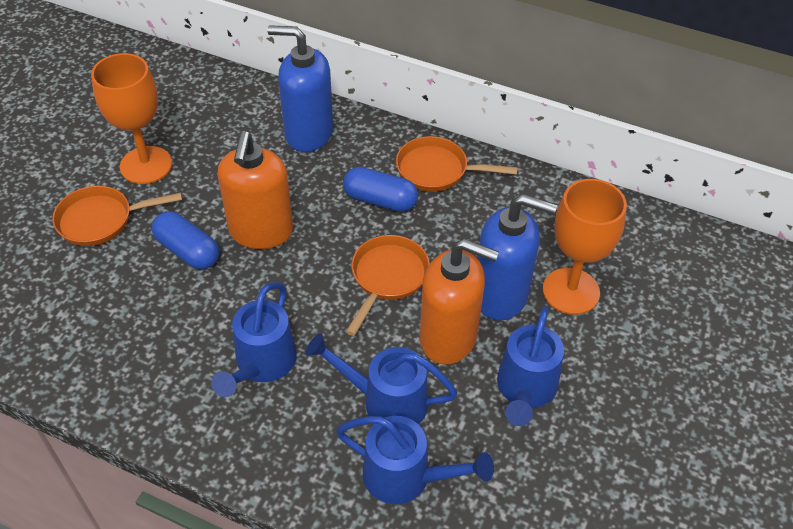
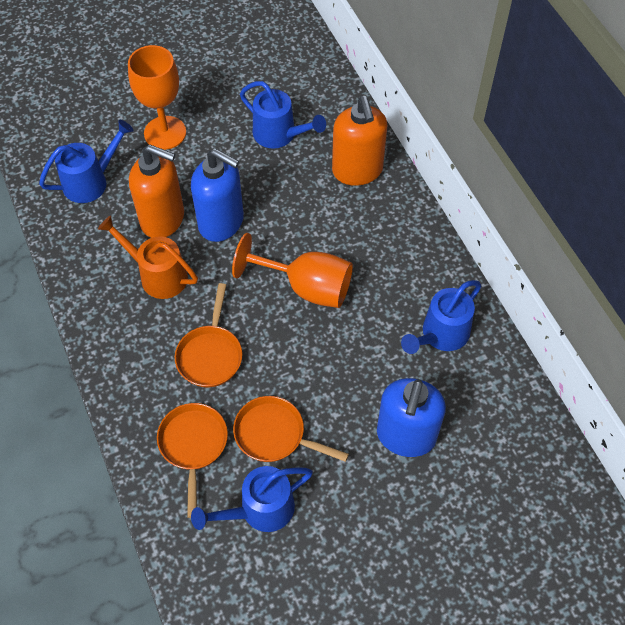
blue capsule: [152,211,219,269] [343,167,418,212] = 2 -> none = 0
orange watering can: none = 0 -> [98,216,198,299] = 1

